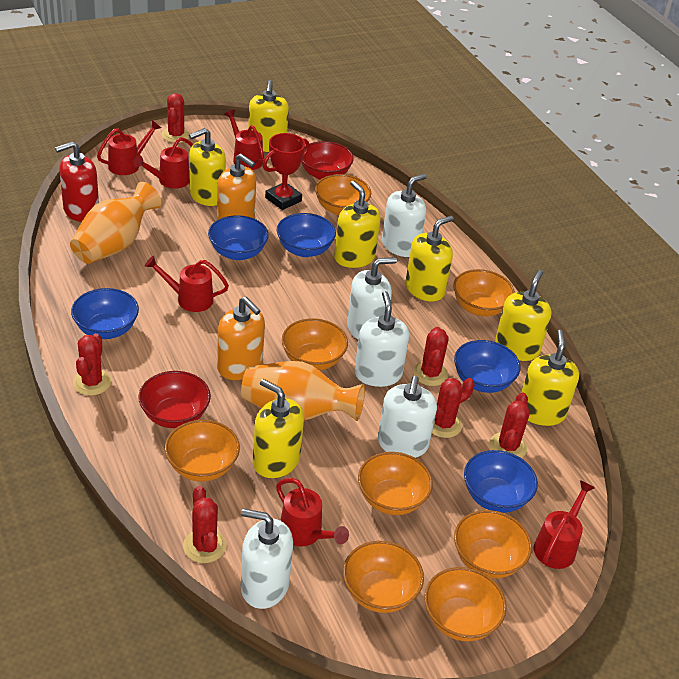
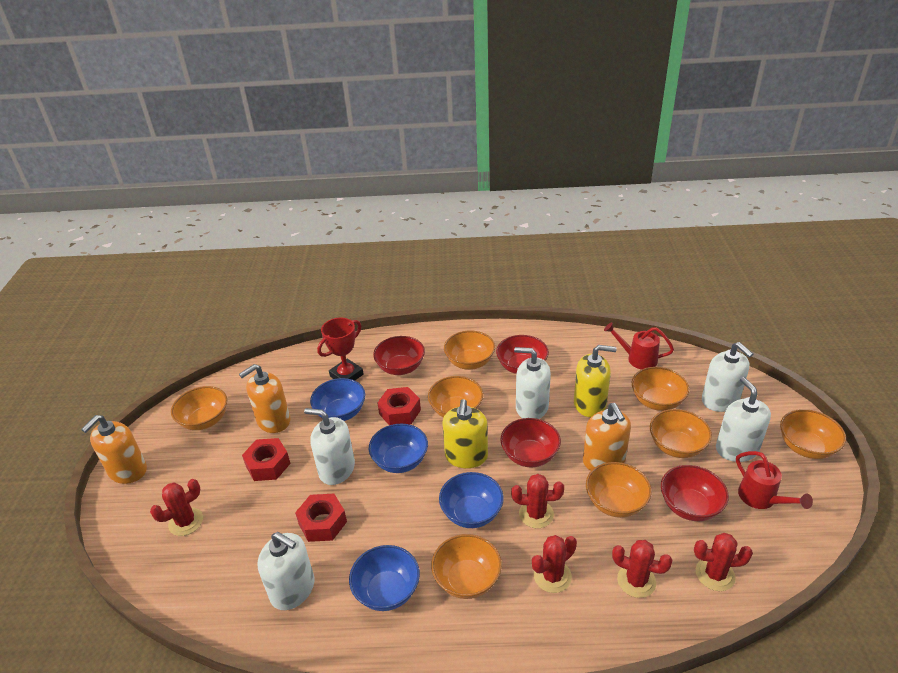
blue bowl: [71,288,139,339] [208,215,269,260] [277,213,336,257] [454,340,520,393] [464,450,538,513] = 5 -> [310,378,366,421] [349,545,420,611] [369,424,428,473] [439,472,504,528] = 4
orange soap dispenser: [217,154,256,220] [217,297,265,380] = 2 -> [81,415,147,484] [239,364,290,433] [583,403,631,471] = 3
orange vase: [70,182,161,264] [241,361,365,421] = 2 -> none = 0
red bowl: [138,371,211,428] [302,141,354,180] = 2 -> [373,336,425,375] [496,335,549,374] [500,418,561,468] [661,465,729,521] = 4
red cactus: [73,333,111,396] [162,93,190,143] [183,486,226,563] [413,327,449,386] [432,378,475,438] [489,393,530,458] = 6 -> [150,479,203,536] [511,474,564,529] [532,535,577,593] [612,540,672,598] [694,533,753,591] = 5
red nut: none = 0 -> [242,438,291,481] [295,494,347,542] [377,387,421,425] = 3
red soap dispenser: [55,141,99,222] = 1 -> none = 0
red watering can: [97,120,161,175] [133,137,193,189] [145,256,229,312] [224,110,264,170] [276,478,349,546] [533,480,595,569] = 6 -> [604,322,674,369] [736,451,813,509] = 2
yellow soap dispenser: [189,128,226,206] [248,80,289,152] [253,379,304,478] [334,180,381,268] [405,216,453,302] [495,270,552,361] [521,330,579,426] = 7 -> [443,399,488,468] [574,345,617,417] = 2

